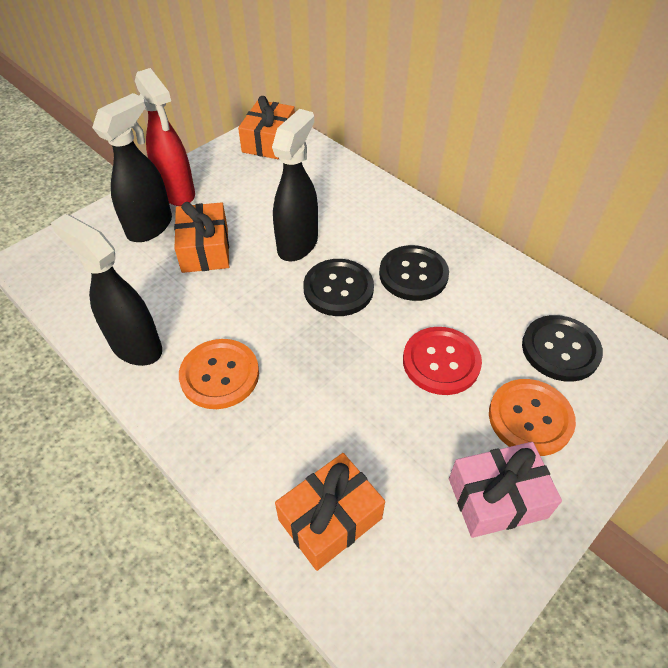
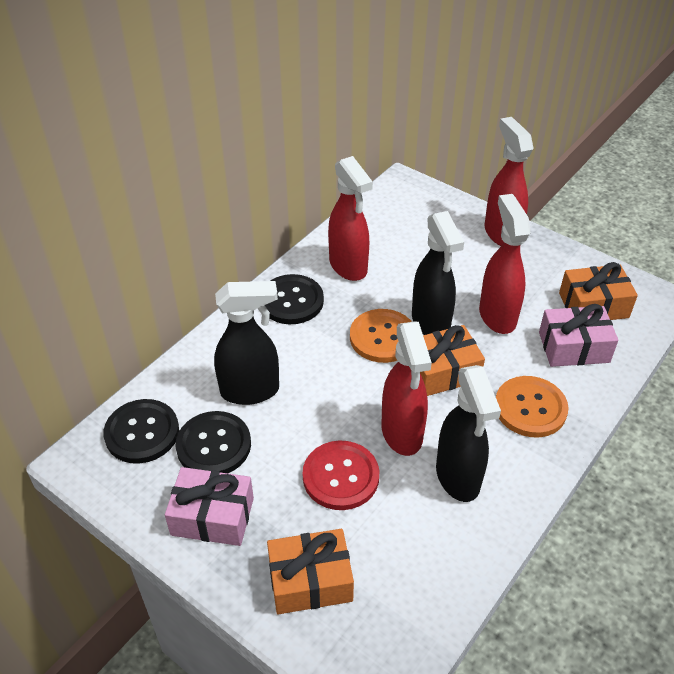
pink gift: [449,442,562,538] = 1 -> [165,467,254,546] [539,304,618,367] = 2
red spray bottle: [135,68,195,206] = 1 -> [328,156,373,281] [382,322,432,456] [479,194,530,334] [484,117,533,246] = 4

